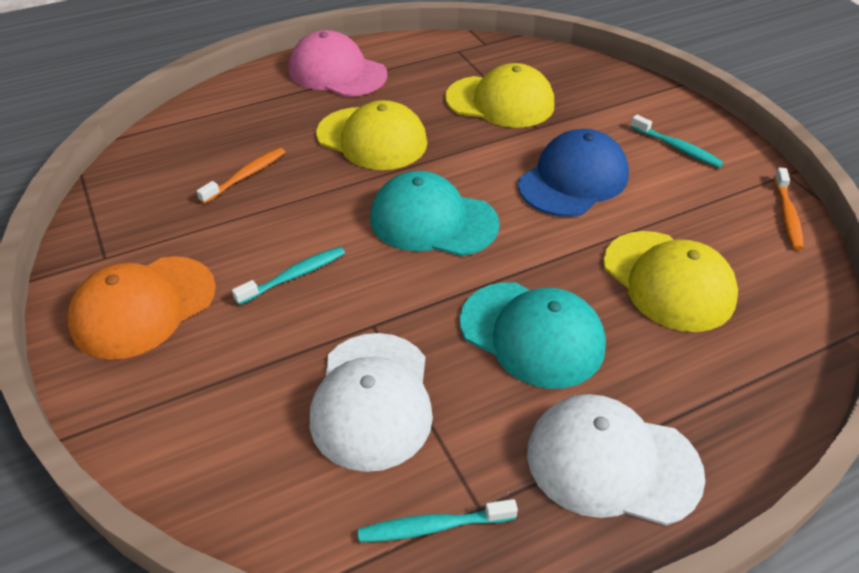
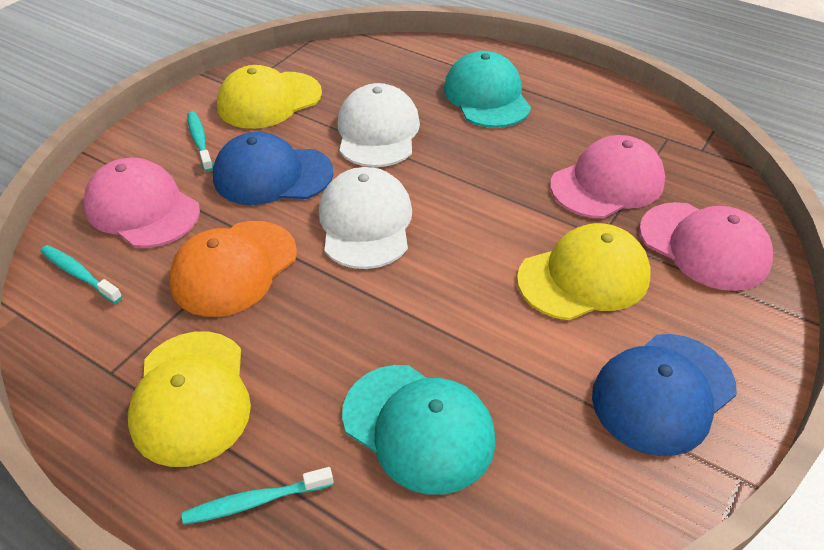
blue cap: [518,129,629,217] = 1 -> [213,132,334,205] [592,334,737,456] = 2
orange toothbrush: [196,148,285,204] [774,168,804,250] = 2 -> none = 0
pink cap: [289,30,387,97] = 1 -> [83,158,200,248] [550,135,665,218] [639,202,773,291] = 3

